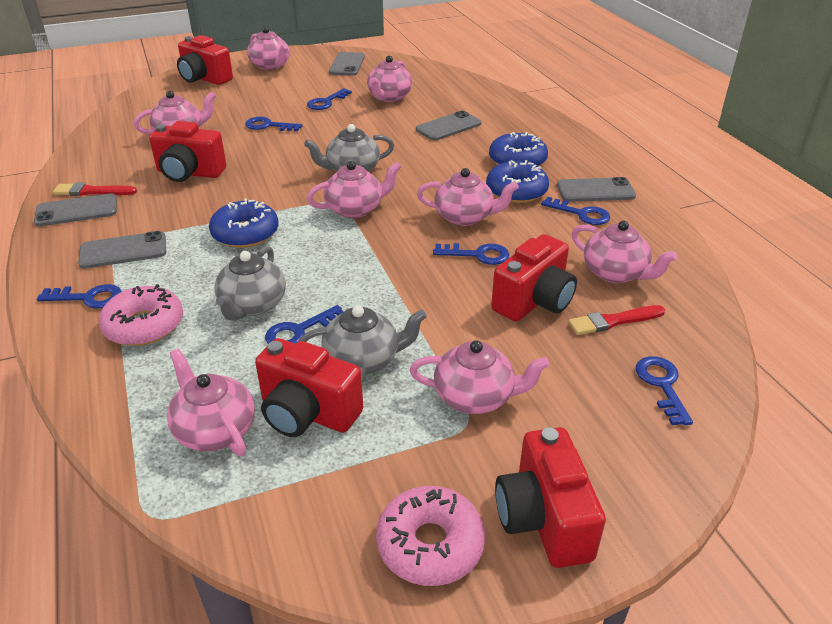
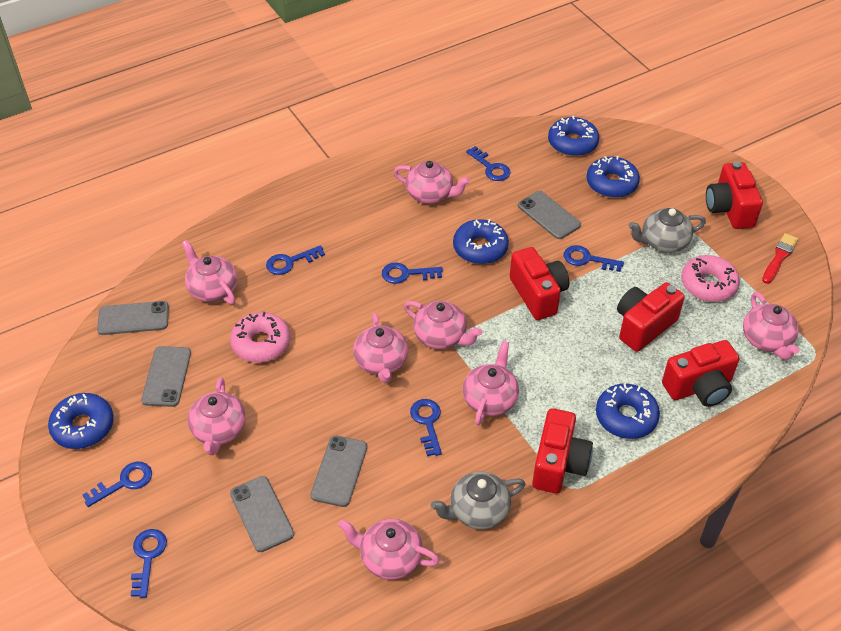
blue donut: [209,198,279,248] [486,160,549,203] [489,132,548,166] = 3 -> [48,393,114,449] [453,219,509,264] [548,116,599,156] [586,156,640,198] [596,383,660,439] = 5
grey teapot: [214,246,286,321] [299,305,427,375] [304,124,394,172] = 3 -> [431,472,526,529] [628,208,706,253] = 2
red brush: [53,183,137,196] [568,305,665,335] = 2 -> [762,233,798,284] = 1

